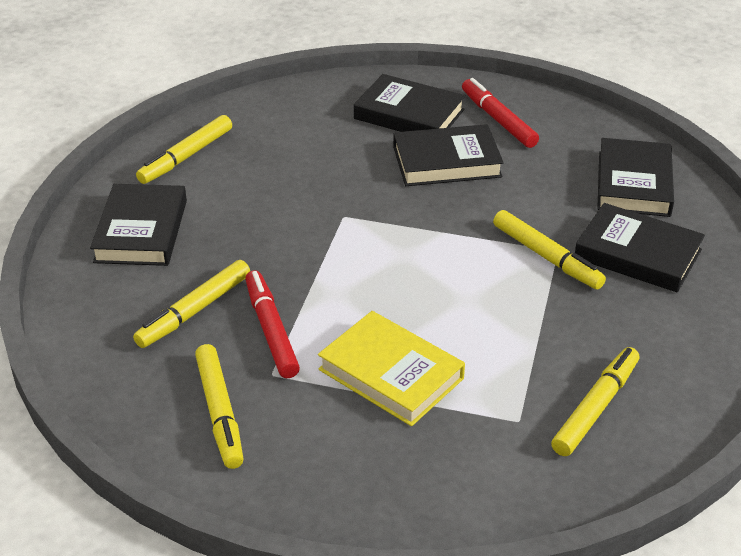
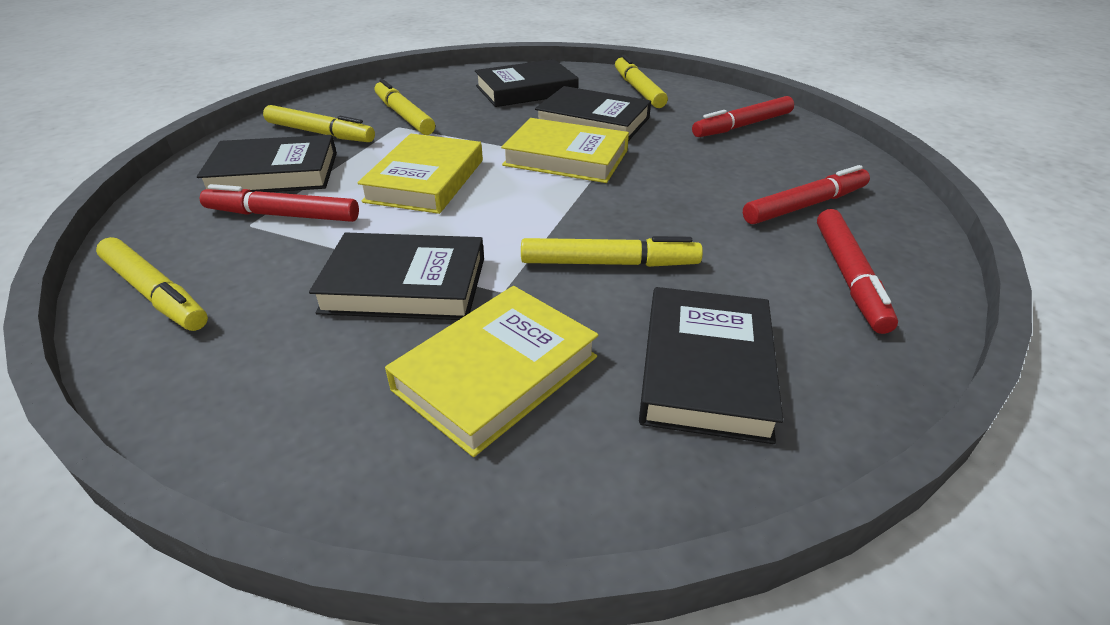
red marker: [245,270,300,378] [462,78,539,148] = 2 -> [200,184,359,222] [692,96,794,137] [743,165,870,224] [817,209,898,334] = 4
yellow book: [318,311,465,426] = 1 -> [357,134,483,214] [385,286,599,457] [501,118,629,183] = 3

